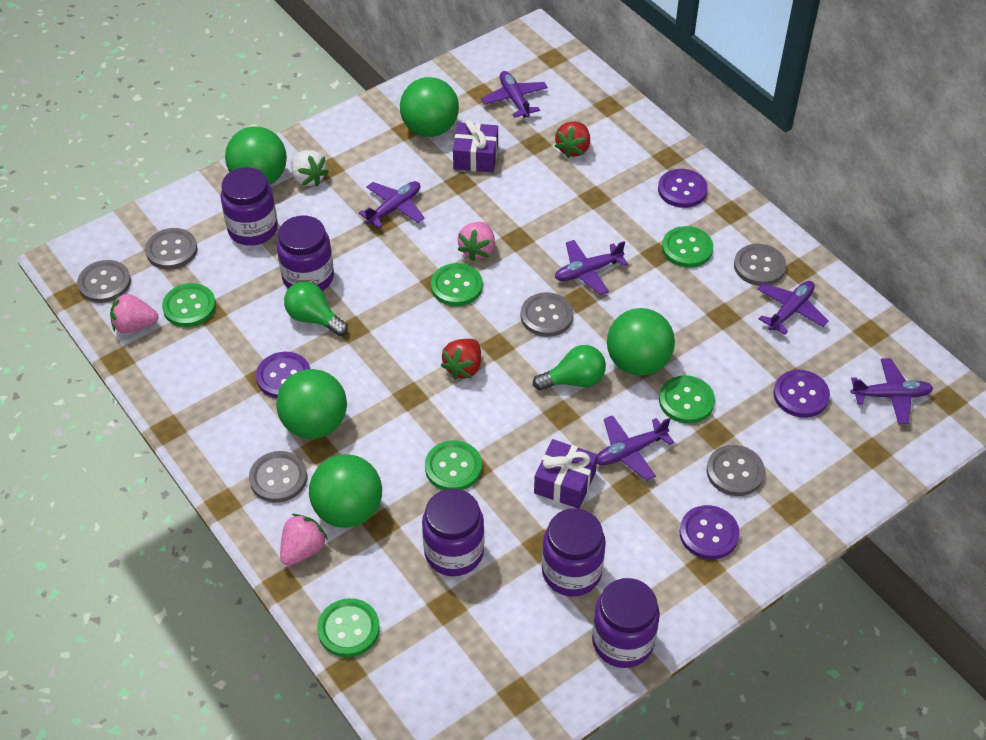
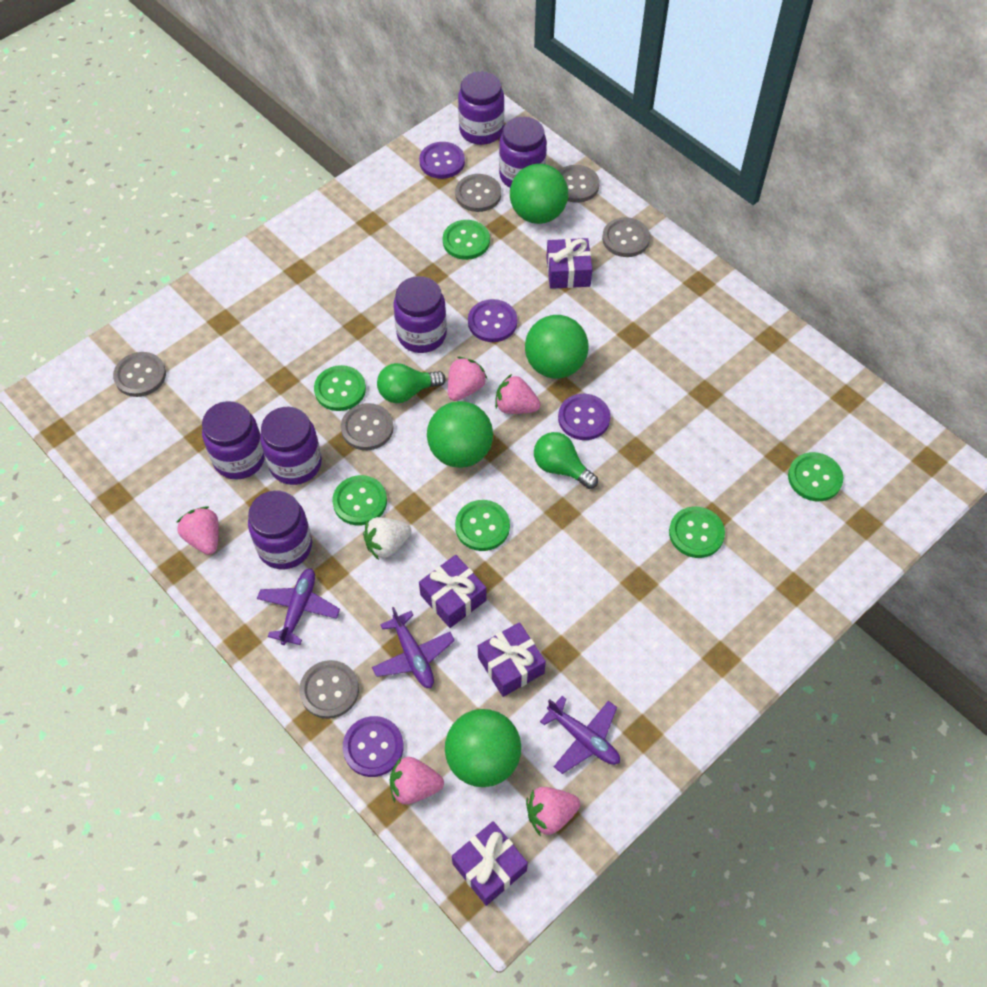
green ball: [225,126,287,185] [276,369,347,439] [309,454,382,528] [400,77,459,137] [607,308,675,376] = 5 -> [427,401,493,468] [445,709,521,787] [510,164,568,224] [525,315,589,379] = 4
pink strawberry: [110,294,159,333] [280,514,328,566] [457,222,495,261] = 3 -> [176,506,219,555] [390,757,444,804] [448,357,487,401] [495,374,540,414] [526,787,580,836] = 5
purple gift: [453,119,498,172] [534,439,598,509] = 2 -> [419,555,486,628] [452,821,528,906] [478,622,546,697] [546,238,592,289] = 4
purple jar: [221,167,278,246] [277,216,334,291] [422,489,484,576] [542,509,606,597] [592,578,660,668] = 5 -> [202,401,265,480] [248,490,312,569] [260,407,322,485] [394,276,447,353] [458,71,504,145] [499,117,547,188] = 6
purple plane: [358,181,424,228] [481,71,548,118] [555,240,628,295] [597,415,674,481] [757,281,829,335] [851,358,933,424] = 6 -> [257,568,340,645] [372,607,455,688] [540,696,620,774] = 3
red strawberry: [441,339,481,380] [555,121,590,158] = 2 -> none = 0

